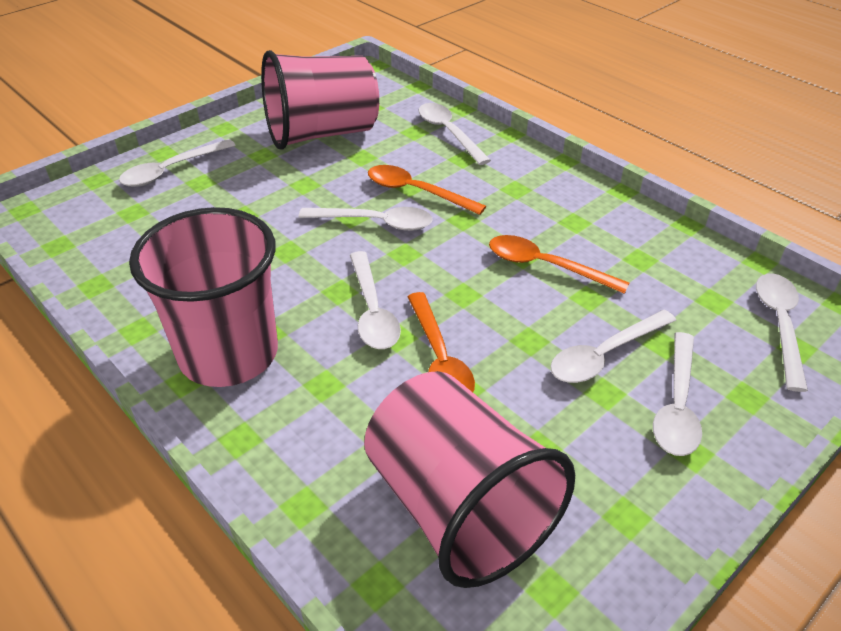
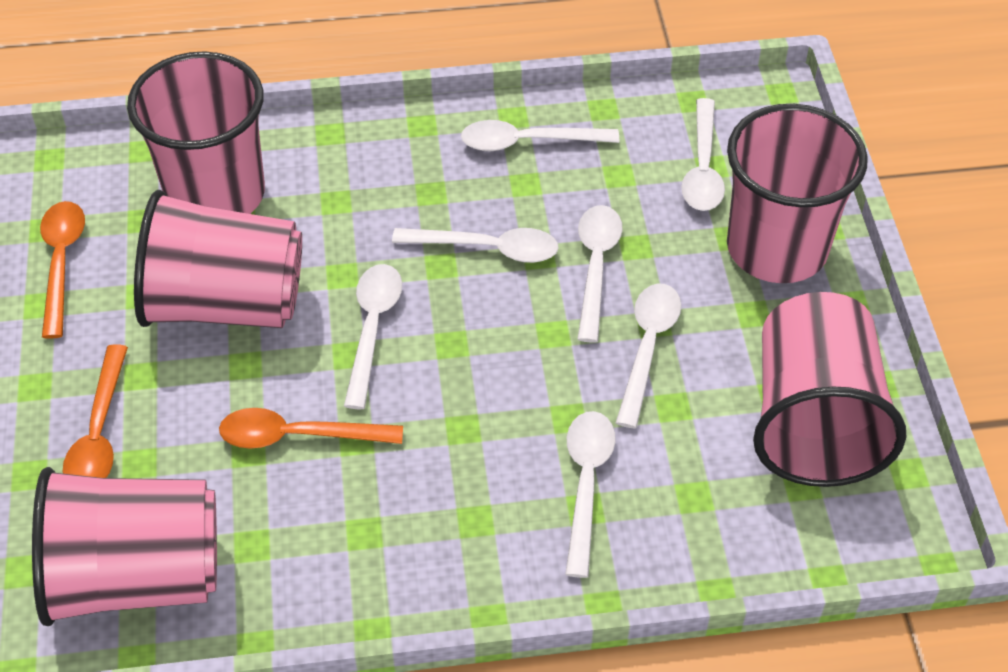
pink cup: [129,207,278,387] [261,50,379,150] [364,371,575,588] = 3 -> [32,467,217,626] [127,51,265,214] [134,190,302,328] [727,104,868,283] [753,292,907,487] = 5

